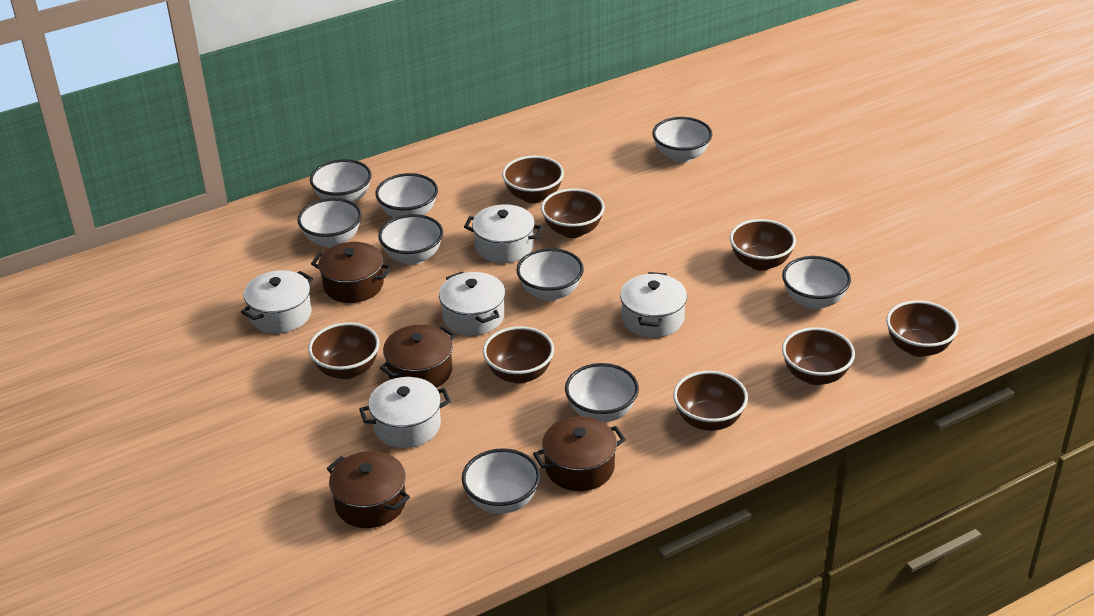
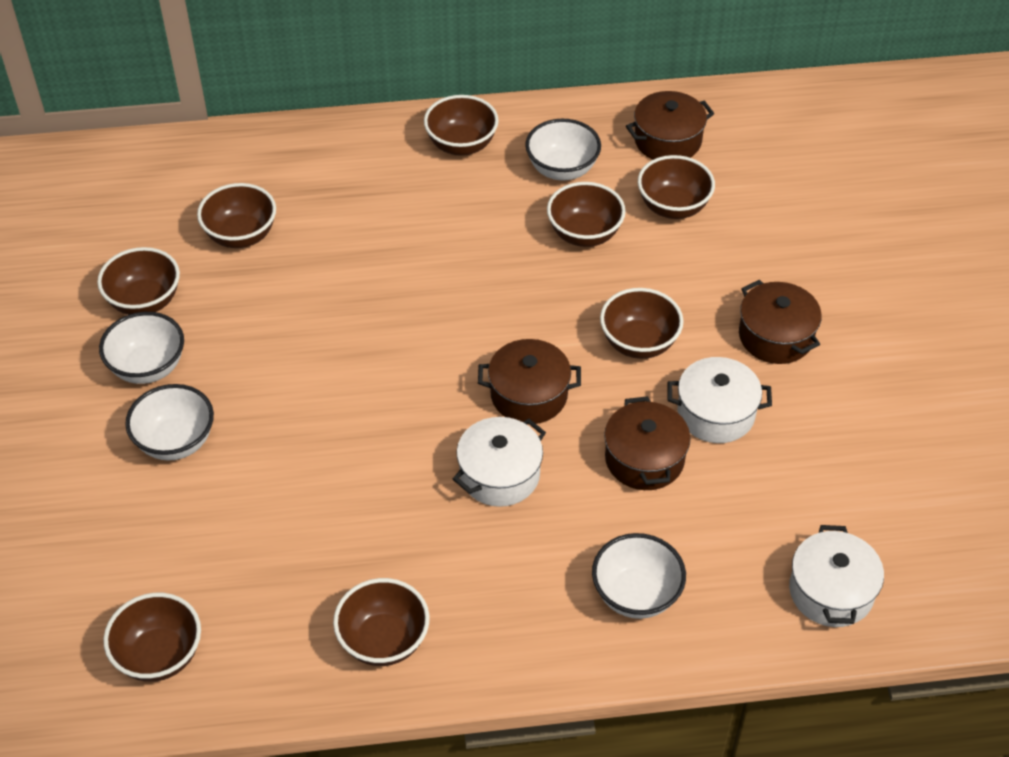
white bowl: [297,198,362,248] [310,159,372,203] [375,173,438,218] [378,214,443,265] [462,448,540,514] [517,248,584,301] [565,363,639,422] [652,117,712,163] [782,256,851,309] = 9 -> [99,312,184,384] [125,384,214,461] [525,119,601,181] [592,533,686,619] = 4
white pot: [241,270,313,334] [359,377,451,448] [439,272,505,336] [464,204,543,263] [620,272,687,338] = 5 -> [453,417,546,507] [668,357,772,443] [789,525,884,627] = 3

